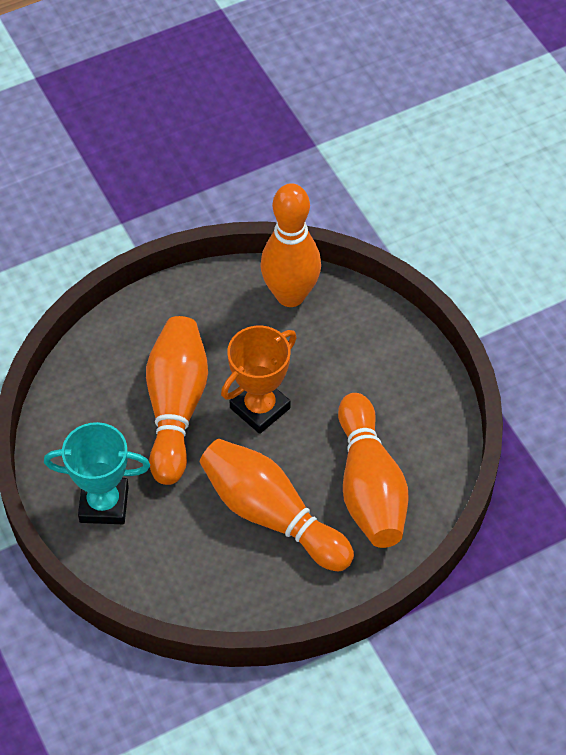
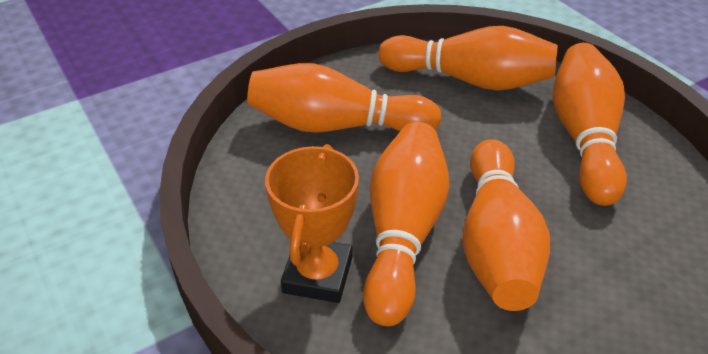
orange bowling pin: [146,316,208,485] [200,439,354,571] [260,183,321,307] [338,393,409,548] = 4 -> [247,63,441,133] [363,122,450,326] [378,26,558,91] [463,139,550,311] [553,43,627,206] = 5
turquoise trophy: [44,422,150,524] = 1 -> none = 0

